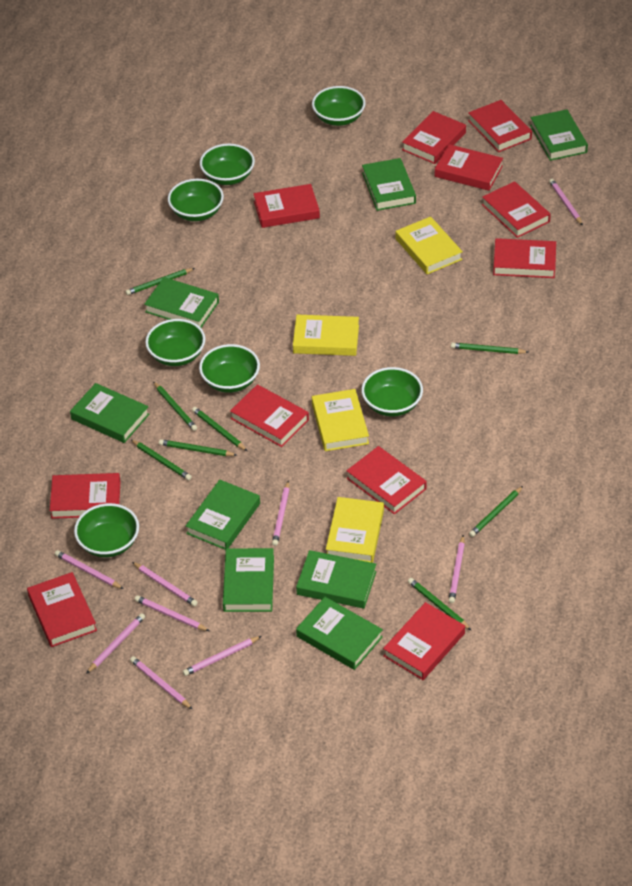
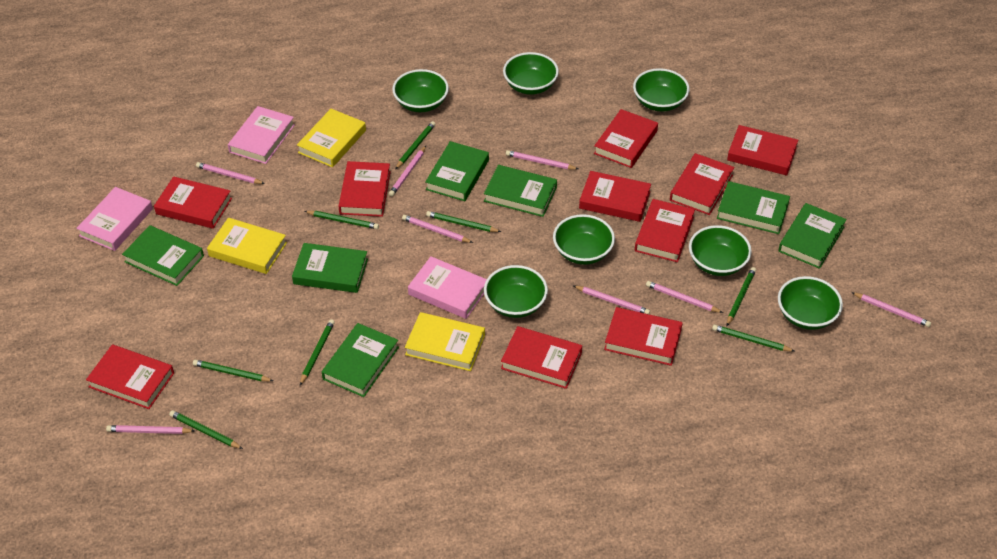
green book: [70,383,150,443] [144,277,219,328] [186,480,260,550] [223,548,274,612] [296,550,376,608] [296,597,383,670] [362,158,416,211] [530,109,588,161] = 8 -> [122,225,204,286] [292,243,368,293] [322,323,399,397] [425,141,489,201] [484,165,557,217] [717,181,790,234] [778,203,847,269] = 7
pink book: none = 0 -> [76,187,153,251] [228,106,295,164] [408,256,487,319] = 3
pink pencil: [55,550,123,589] [86,613,145,674] [130,656,192,709] [132,562,198,606] [135,595,209,631] [183,636,262,676] [272,480,289,546] [449,535,465,603] [549,179,583,226] = 9 -> [106,425,195,434] [196,162,265,184] [389,146,426,196] [402,215,473,243] [506,150,578,170] [574,286,650,314] [646,281,723,313] [851,292,931,327] = 8
red book: [27,572,97,647] [50,473,121,519] [230,384,309,447] [253,184,320,228] [346,446,427,514] [383,602,465,680] [402,111,466,164] [435,144,503,191] [468,100,532,152] [482,181,551,238] [493,238,556,278] = 11 -> [86,344,174,409] [154,177,232,229] [338,161,391,217] [501,326,582,389] [579,171,651,222] [594,109,658,168] [604,307,683,366] [635,199,695,262] [670,153,734,215] [727,125,798,175] = 10
yellow book: [293,315,359,356] [312,389,369,451] [326,497,384,563] [396,216,463,274] = 4 -> [207,218,287,274] [297,109,366,167] [405,312,485,371] = 3

